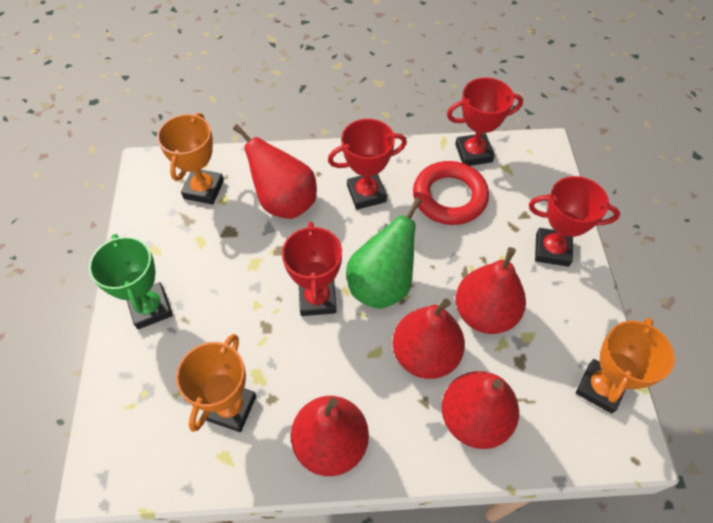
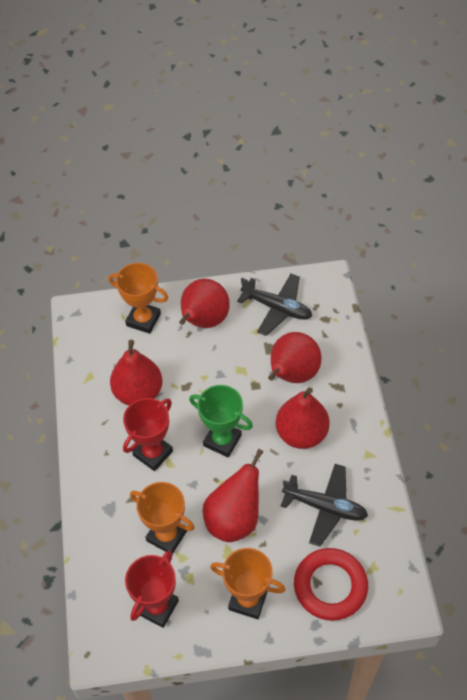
black plane: none = 0 -> [237,274,312,336] [281,464,368,546] = 2
green pear: [346,198,422,309] = 1 -> none = 0
red trophy: [282,222,342,316] [328,119,407,210] [447,77,523,166] [529,176,620,267] = 4 -> [123,398,173,471] [125,550,179,628] = 2

